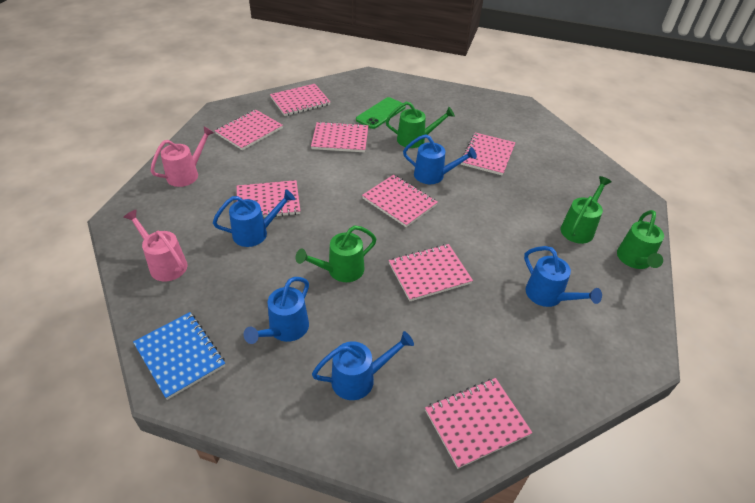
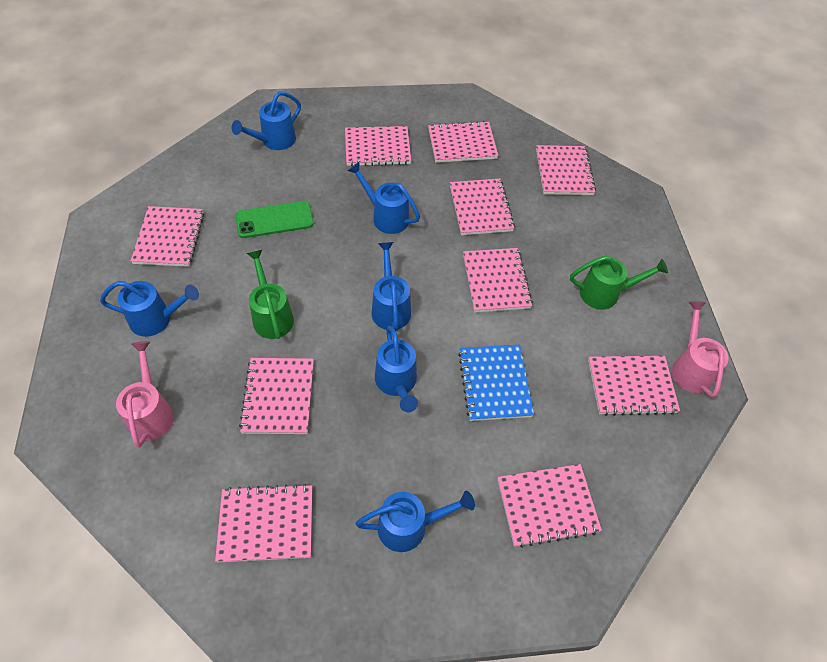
blue watering can: [213,190,295,247] [244,277,309,344] [312,331,414,400] [403,134,477,184] [524,246,602,307] = 5 -> [100,281,199,337] [231,91,301,150] [348,162,420,234] [355,491,475,552] [372,242,411,331] [375,326,418,412] = 6
green watering can: [296,226,377,282] [386,101,455,148] [560,176,612,244] [617,210,664,269] = 4 -> [247,250,294,339] [570,256,668,310] = 2
pink notebook: [215,110,283,150] [237,180,300,218] [270,84,330,116] [311,122,368,152] [362,175,438,227] [389,244,473,301] [425,378,533,469] [461,133,515,176] = 8 -> [131,206,204,267] [215,484,312,562] [239,358,314,434] [345,126,411,166] [428,121,498,163] [450,179,515,235] [463,248,533,312] [497,464,602,548] [536,145,596,195] [588,356,680,416] = 10

